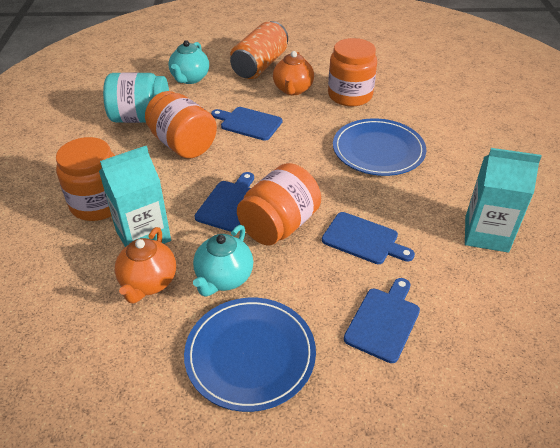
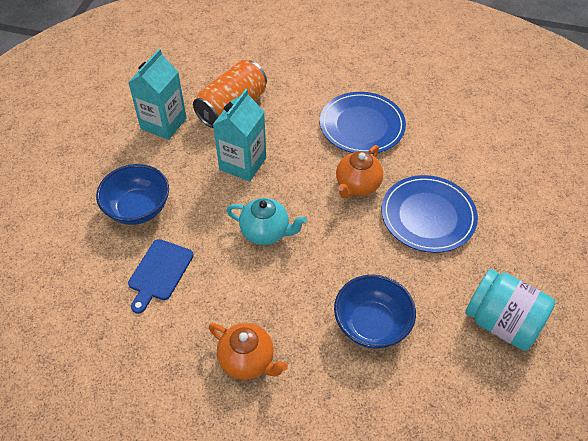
blue bowl: none = 0 -> [96,164,169,225] [334,274,416,349] = 2
blue cutting board: [195,172,254,232] [211,107,282,141] [322,212,415,264] [344,278,420,363] = 4 -> [128,239,194,314] = 1
orange jar: [56,137,115,221] [145,91,217,158] [237,163,321,246] [328,38,377,106] = 4 -> none = 0
turquoise teapot: [168,40,209,84] [193,225,253,296] = 2 -> [226,198,307,245] = 1

